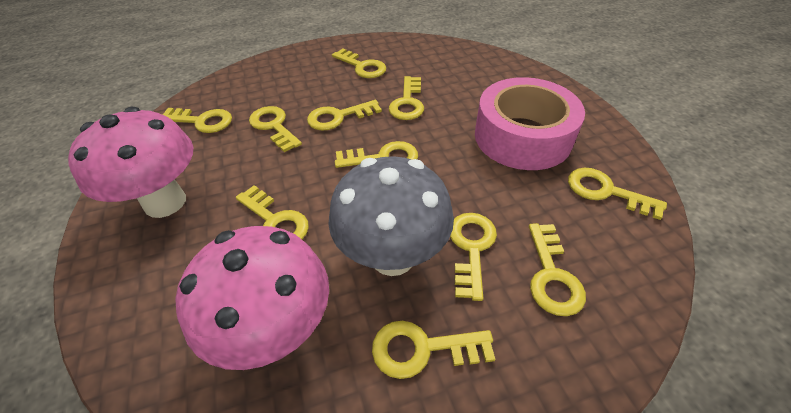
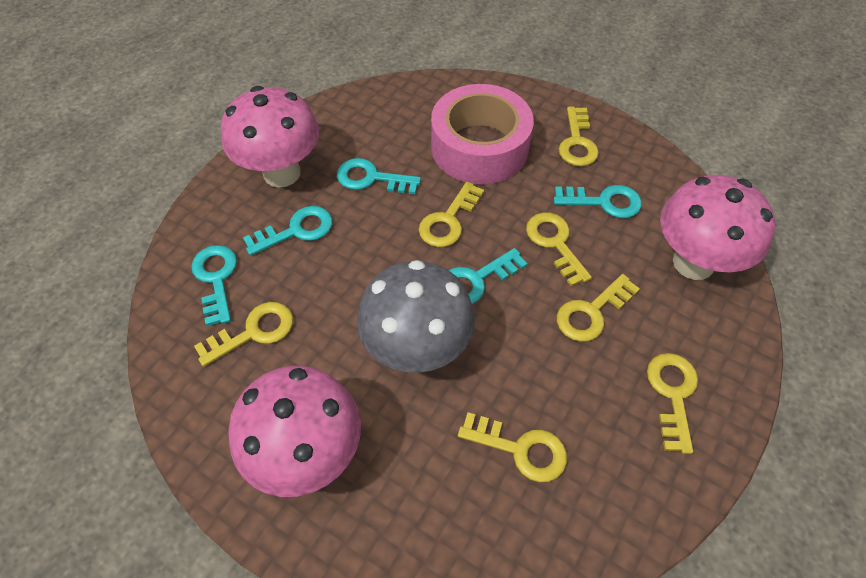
pink mushroom: [68,107,193,218] [175,226,329,370] = 2 -> [221,86,319,188] [228,366,361,497] [660,175,775,280] = 3
turquoise key: none = 0 -> [191,245,237,326] [243,206,333,256] [337,158,421,195] [449,248,527,304] [554,185,642,218] = 5
yellow key: [162,108,232,133] [236,185,309,239] [249,106,302,152] [307,100,382,131] [332,49,386,78] [335,141,418,168] [372,321,495,379] [389,76,424,120] [450,213,497,301] [529,223,586,316] [568,168,667,220] = 11 -> [194,302,293,367] [419,182,484,247] [458,412,567,482] [526,212,592,286] [557,274,640,342] [559,107,599,166] [647,353,698,454] = 7

